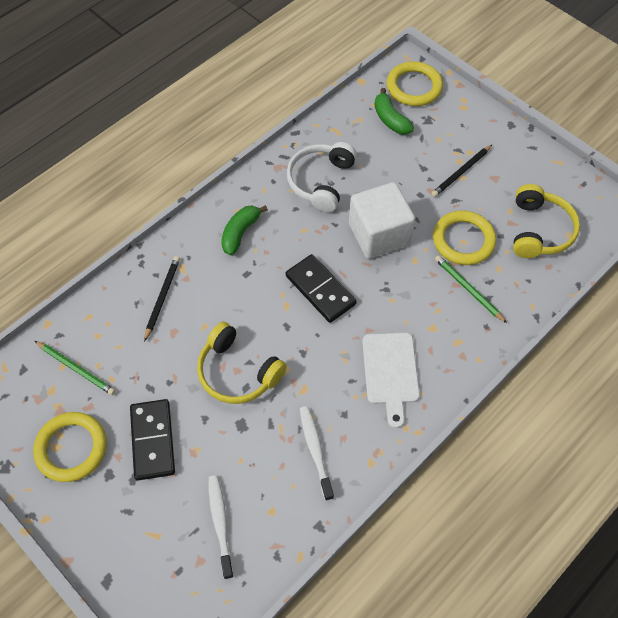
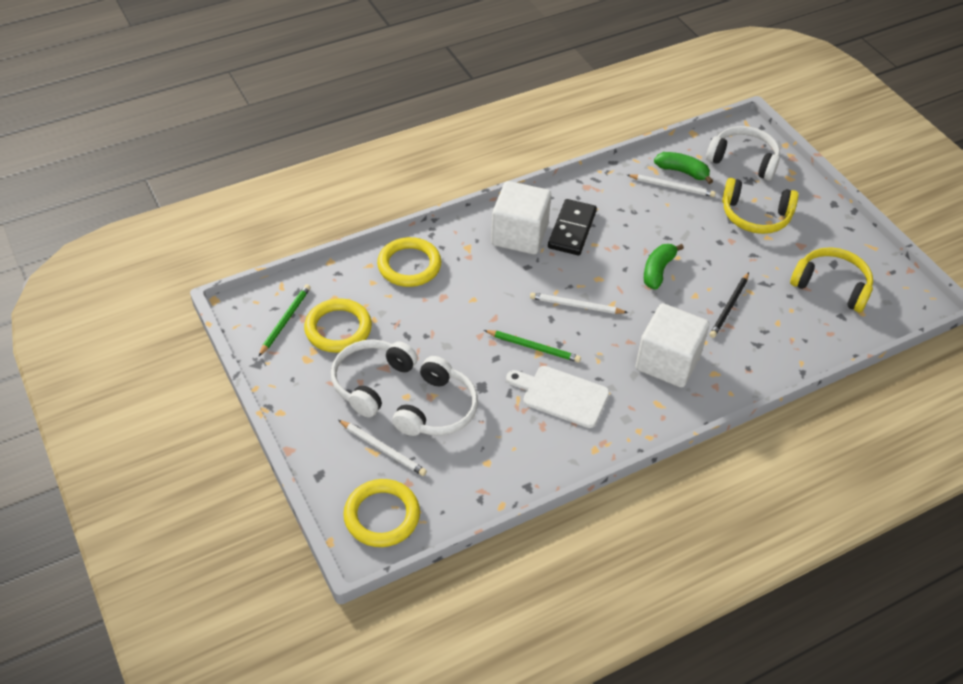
black domino: [130,399,175,481] [286,254,357,323] = 2 -> [548,199,597,255] = 1
black pencil: [144,256,180,342] [431,145,492,197] = 2 -> [710,272,749,338] = 1
white cube: [349,182,415,259] = 1 -> [491,181,551,254] [636,303,709,388] = 2
white headphones: [287,142,357,212] = 1 -> [331,339,418,417] [392,356,478,436] [706,126,780,181] = 3
white pencil: none = 0 -> [338,420,427,476] [530,293,628,314] [627,174,716,197] = 3
white toothbrush: [208,475,234,579] [300,406,334,501] = 2 -> none = 0

